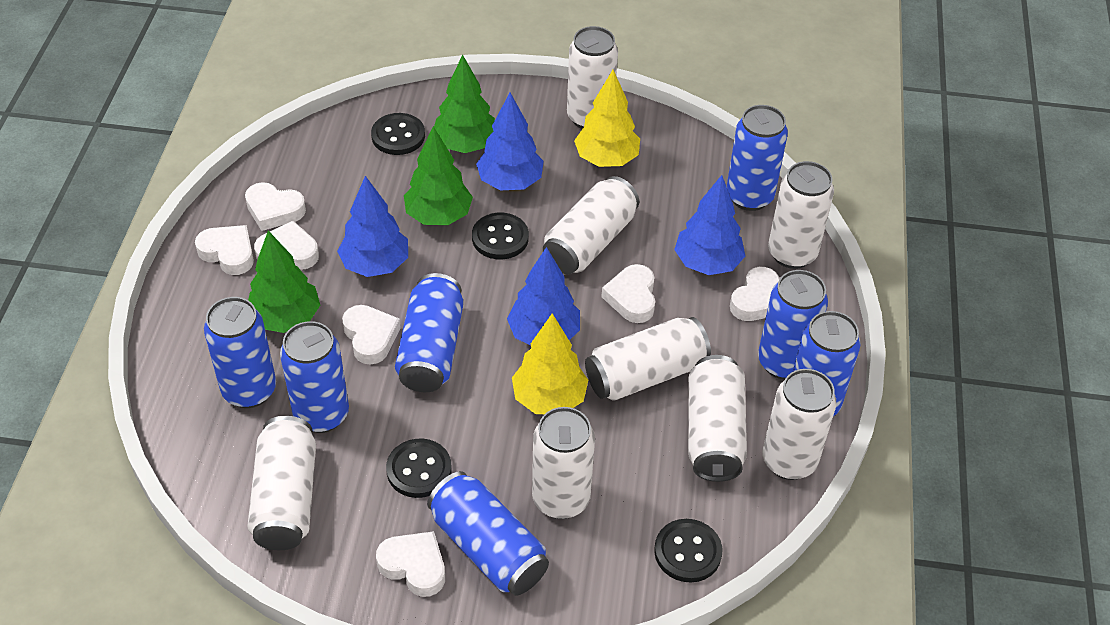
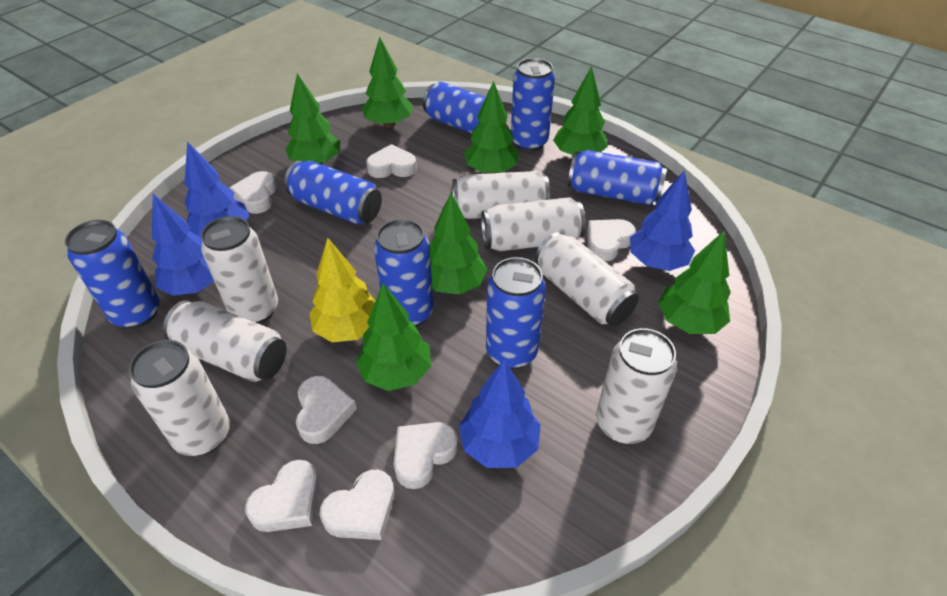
black button: [371,113,425,155] [386,439,452,498] [472,213,529,259] [654,519,722,583] = 4 -> none = 0
green tree: [248,231,320,333] [404,126,473,225] [434,55,495,153] = 3 -> [285,73,340,164] [356,284,431,391] [362,37,413,128] [429,193,487,294] [464,81,519,174] [553,66,608,156] [658,231,731,334] = 7
white can: [247,416,316,550] [532,407,595,519] [543,176,639,274] [567,26,618,129] [585,317,711,401] [688,355,747,482] [762,369,837,480] [768,161,834,269] = 8 -> [129,340,230,456] [163,300,287,382] [201,216,278,324] [453,171,550,219] [481,197,586,251] [535,232,639,326] [596,328,677,444] = 7
yellow tree: [512,313,588,414] [574,70,640,167] = 2 -> [309,238,375,342] = 1

